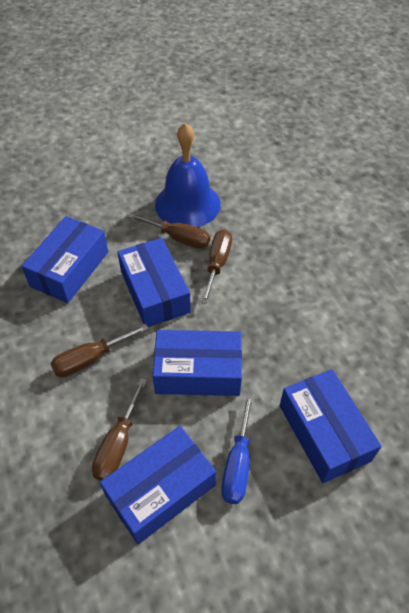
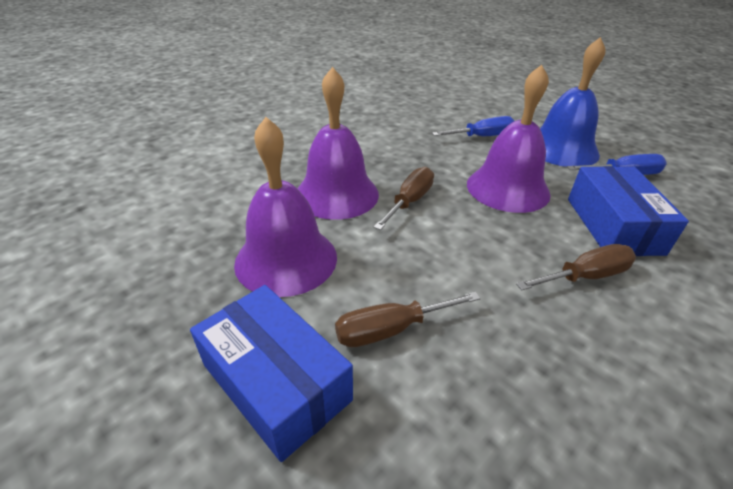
blue box: [21,216,108,303] [100,426,216,544] [117,238,191,327] [152,330,242,396] [280,369,381,483] = 5 -> [190,285,353,462] [568,166,689,256] = 2
blue screwdriver: [221,394,253,504] = 1 -> [432,116,514,136] [567,154,667,175] = 2
brown screwdriver: [51,324,149,377] [92,378,147,481] [128,213,210,249] [201,230,232,304] = 4 -> [335,292,481,347] [374,167,434,230] [516,244,636,290] = 3
purple bell: none = 0 -> [234,117,337,297] [298,67,379,220] [467,65,551,213] = 3

